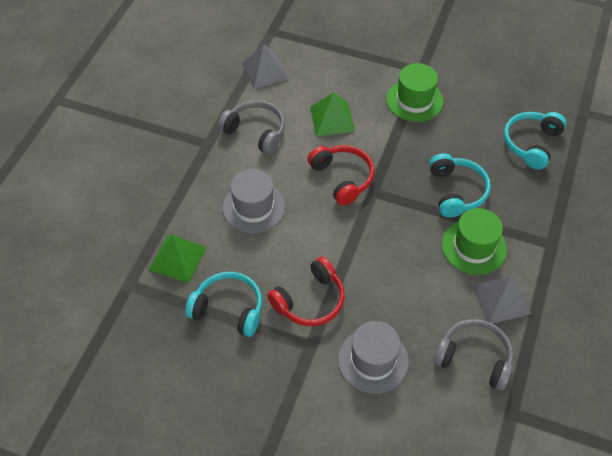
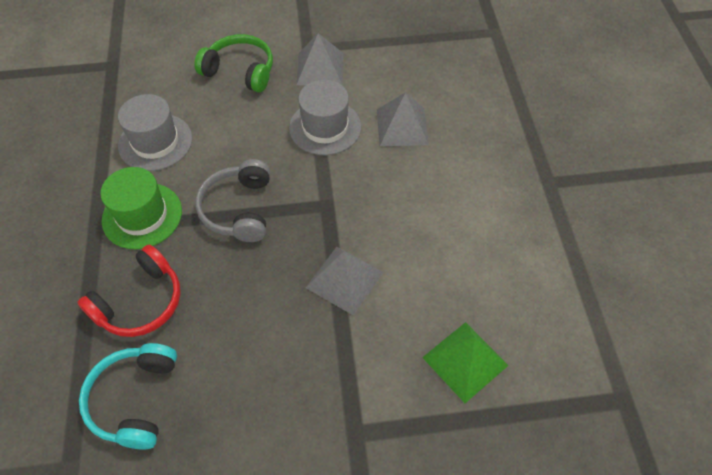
green hat: [386,63,443,122] [442,208,507,275] = 2 -> [100,167,182,249] = 1
green headphones: none = 0 -> [194,34,273,93] = 1
green pyramid: [148,235,207,283] [310,92,355,136] = 2 -> [422,322,509,403] = 1
grey headphones: [218,100,285,155] [433,319,513,391] = 2 -> [195,159,270,242] = 1
grey pyramid: [242,44,289,89] [472,276,531,323] = 2 -> [296,33,344,86] [306,247,383,316] [377,92,429,147] = 3
red headphones: [267,257,345,326] [308,145,374,206] = 2 -> [77,245,181,337] = 1
turquoise headphones: [185,272,262,337] [429,153,491,218] [504,112,566,170] = 3 -> [79,343,177,450] = 1

